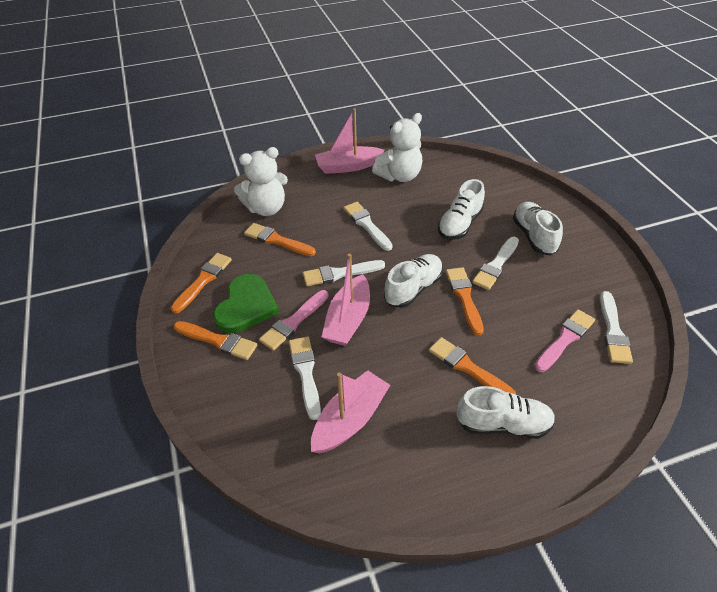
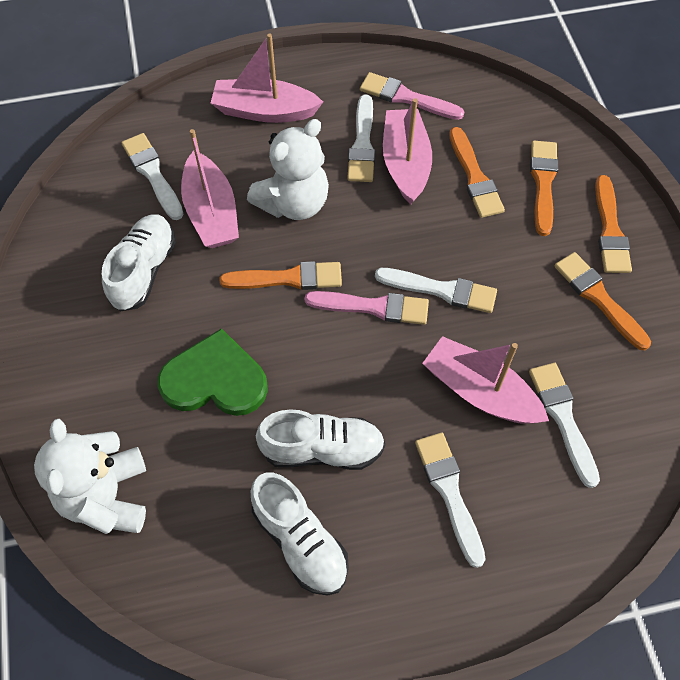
pink boat: [311,370,390,454] [315,108,385,174] [322,253,370,346] = 3 -> [181,129,239,248] [211,34,323,123] [383,98,432,205] [422,336,549,424] = 4
white shoe: [384,254,443,308] [438,179,485,240] [457,386,556,439] [513,202,563,255] = 4 -> [102,214,176,311] [251,472,349,596] [256,409,385,470] = 3

